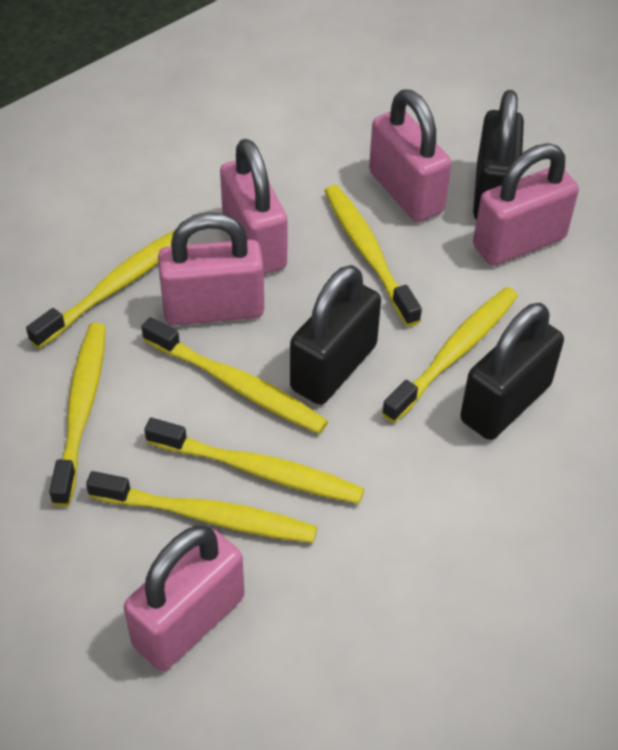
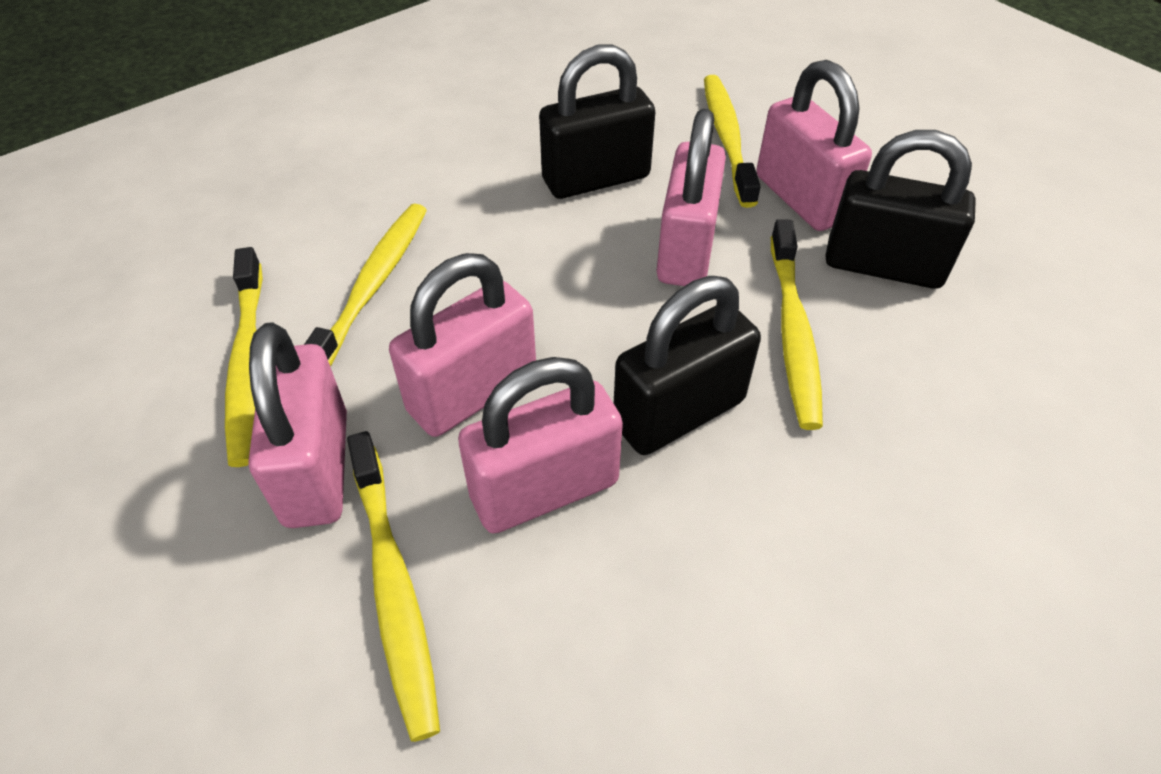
yellow toothbrush: [26,229,176,349] [49,323,106,507] [86,471,317,543] [141,317,328,434] [144,418,364,504] [325,185,422,327] [382,287,518,423] = 7 -> [225,247,263,467] [304,204,427,367] [347,431,440,742] [704,75,761,208] [771,219,823,430] = 5

